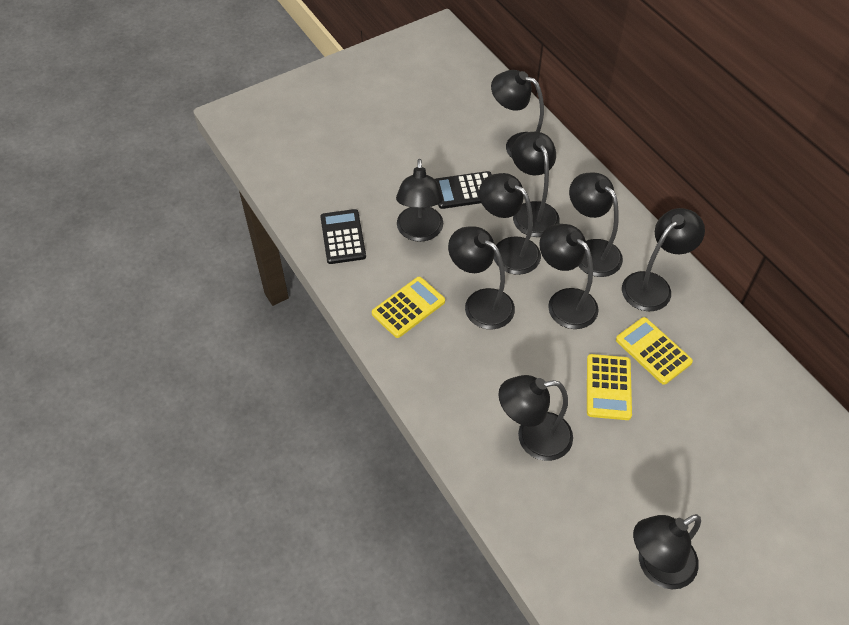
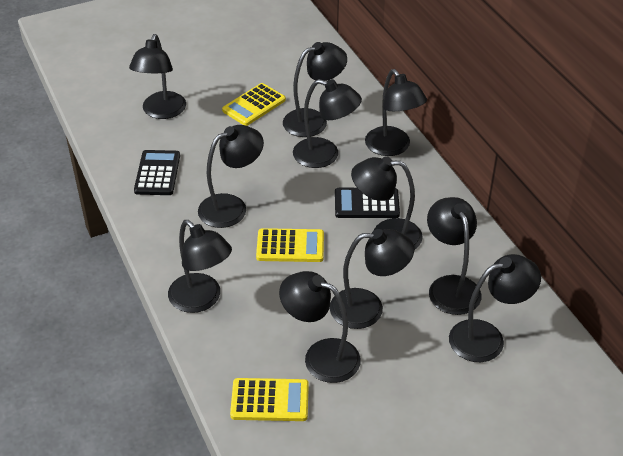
black lamp: [396,159,443,242] [448,226,515,330] [479,173,541,275] [491,70,544,158] [498,375,573,461] [512,132,560,237] [539,224,599,329] [569,173,623,277] [622,208,705,311] [633,514,701,589] = 10 -> [129,34,186,119] [168,220,232,313] [198,125,264,228] [279,271,361,383] [283,42,347,137] [293,79,362,168] [330,229,414,329] [351,156,423,250] [365,69,427,156] [427,197,481,315] [449,254,541,362] = 11

